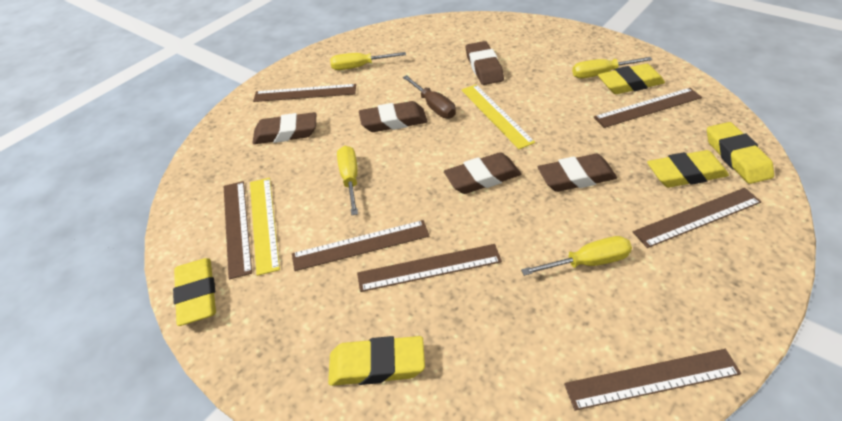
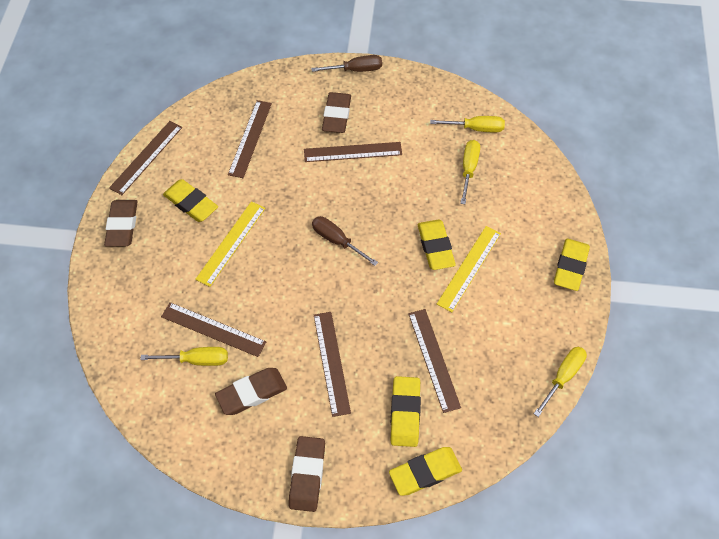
brown eraser: [253,112,316,144] [359,101,428,132] [444,152,521,194] [466,41,504,85] [538,154,617,192] = 5 -> [104,200,138,247] [215,368,287,415] [289,436,325,512] [322,92,351,133] = 4
brown ruler: [224,181,252,280] [253,84,356,102] [292,220,429,271] [357,244,502,292] [564,349,741,411] [594,88,702,128] [633,188,762,248] = 7 -> [109,121,182,195] [161,302,266,357] [228,100,272,178] [304,142,402,162] [314,312,351,417] [408,309,461,413] = 6
brown screwdriver: [403,75,456,118] = 1 -> [311,55,382,72] [312,216,378,266] = 2

